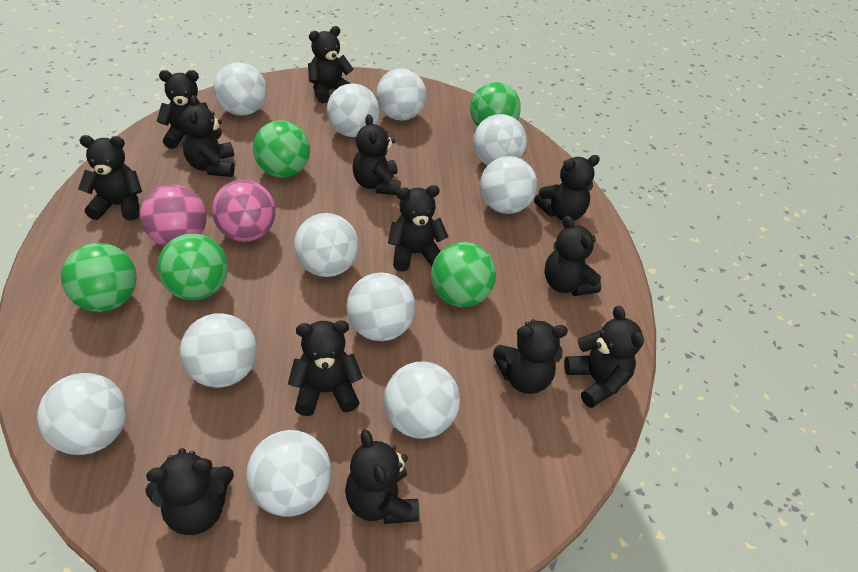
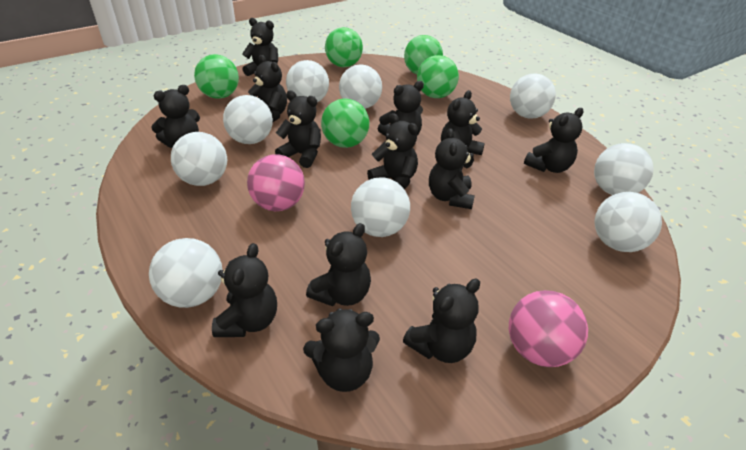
white ball: [37,373,127,455] [180,313,257,388] [213,62,267,116] [246,430,332,517] [294,213,359,277] [327,83,379,137] [346,272,415,341] [376,68,426,121] [384,362,460,439] [473,114,527,166] [480,156,537,214] = 11 -> [149,238,222,308] [171,132,227,186] [223,95,273,144] [286,60,329,102] [339,64,382,109] [351,177,410,237] [510,73,556,119] [594,143,654,195] [595,192,662,252] = 9

